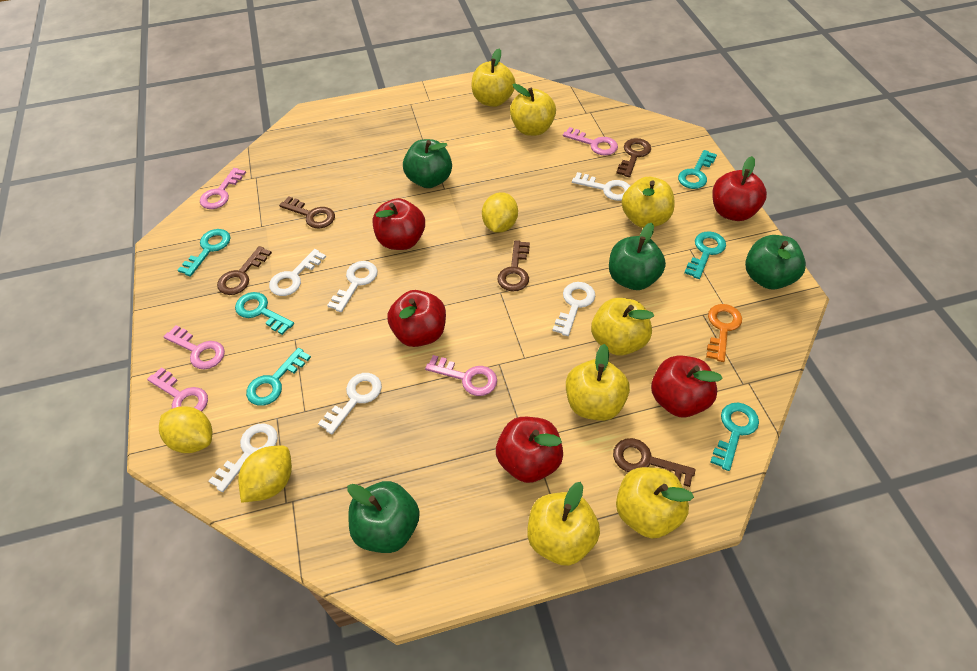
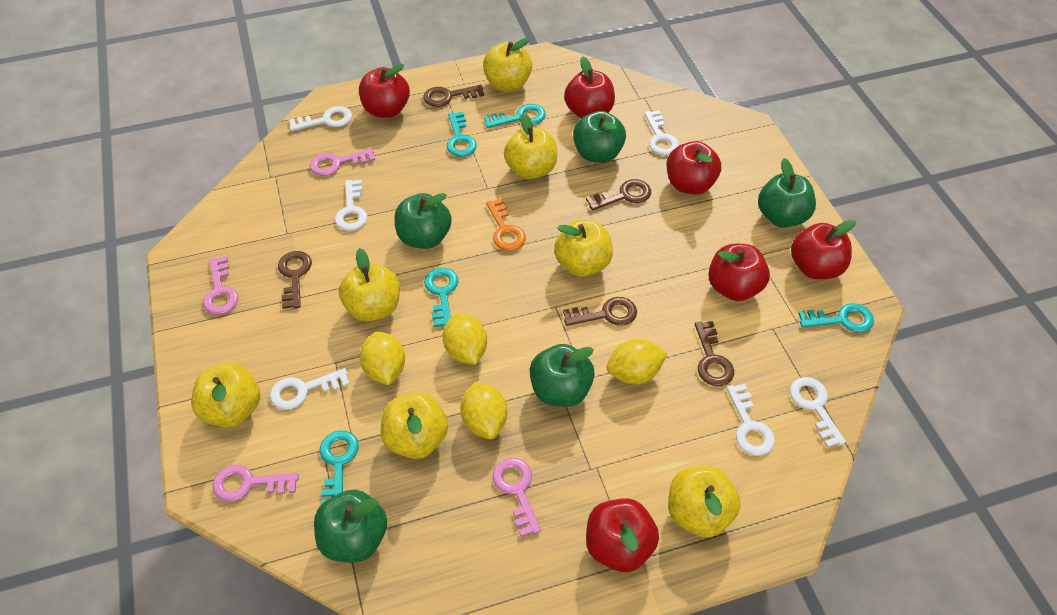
green apple: [347,481,420,553] [403,139,452,188] [609,223,666,290] [745,235,806,289] = 4 -> [314,490,387,563] [394,193,452,249] [530,344,595,407] [573,111,626,163] [758,158,816,228] = 5
pink key: [147,367,208,412] [163,325,225,369] [200,168,246,209] [425,355,497,396] [563,127,618,156] = 5 -> [203,256,238,315] [213,465,299,502] [310,148,375,176] [493,458,541,537] = 4
red apple: [373,198,425,250] [387,290,446,347] [496,417,563,483] [651,355,723,417] [712,156,767,221] = 5 -> [359,64,410,118] [564,56,615,118] [586,498,659,572] [667,141,721,195] [708,244,770,301] [791,220,856,279] = 6
turquoise key: [178,229,230,276] [235,292,294,335] [246,348,311,406] [678,150,717,189] [684,231,726,279] [710,403,759,471] = 6 -> [320,430,359,505] [424,268,458,327] [447,112,477,157] [484,104,546,128] [798,303,874,332] = 5
yellow lemon: [159,406,212,453] [238,446,292,503] [482,192,518,233] = 3 -> [360,332,405,385] [443,314,487,365] [461,382,507,439] [607,339,667,384] = 4

